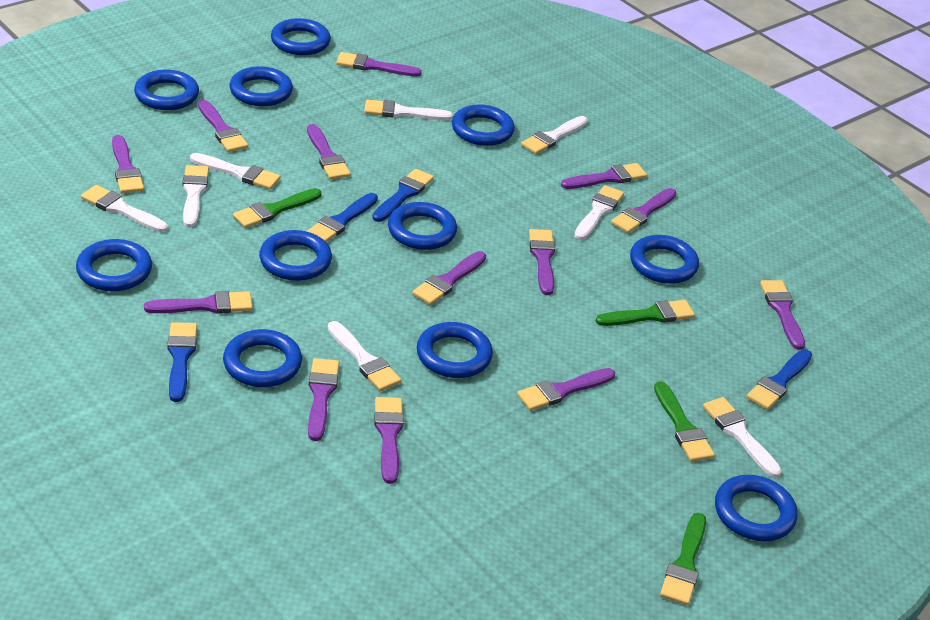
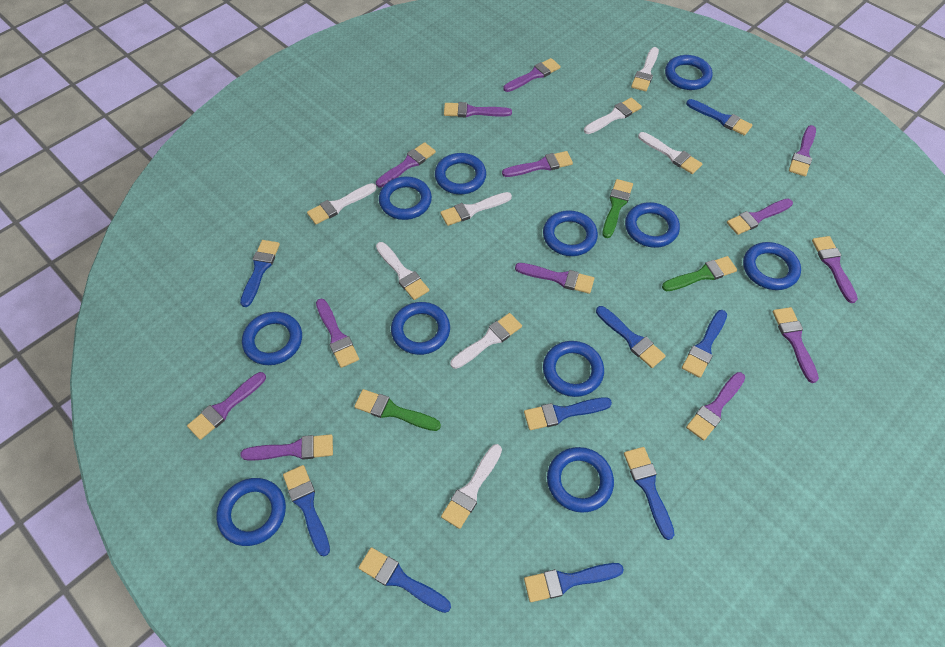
blue brush: [167,322,197,402] [307,193,378,242] [372,169,434,222] [747,349,812,410] = 4 -> [240,240,280,307] [283,465,330,556] [359,547,451,613] [524,397,612,430] [524,563,624,602] [596,306,666,368] [624,447,675,540] [682,310,727,378] [686,99,753,136] = 9
green brush: [233,188,322,228] [596,300,695,326] [654,381,715,462] [660,513,706,605] = 4 -> [354,389,441,431] [602,179,633,238] [662,256,737,291] = 3

